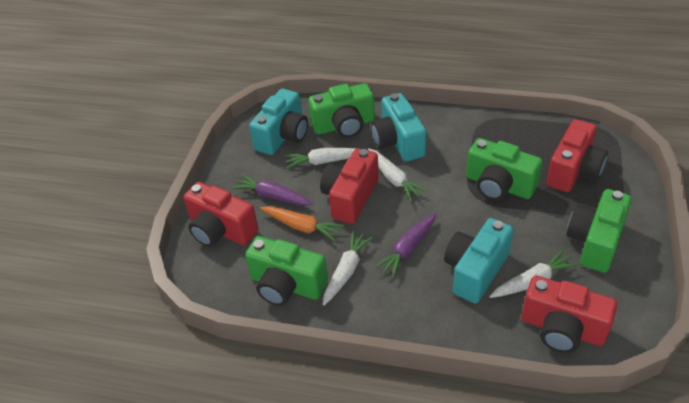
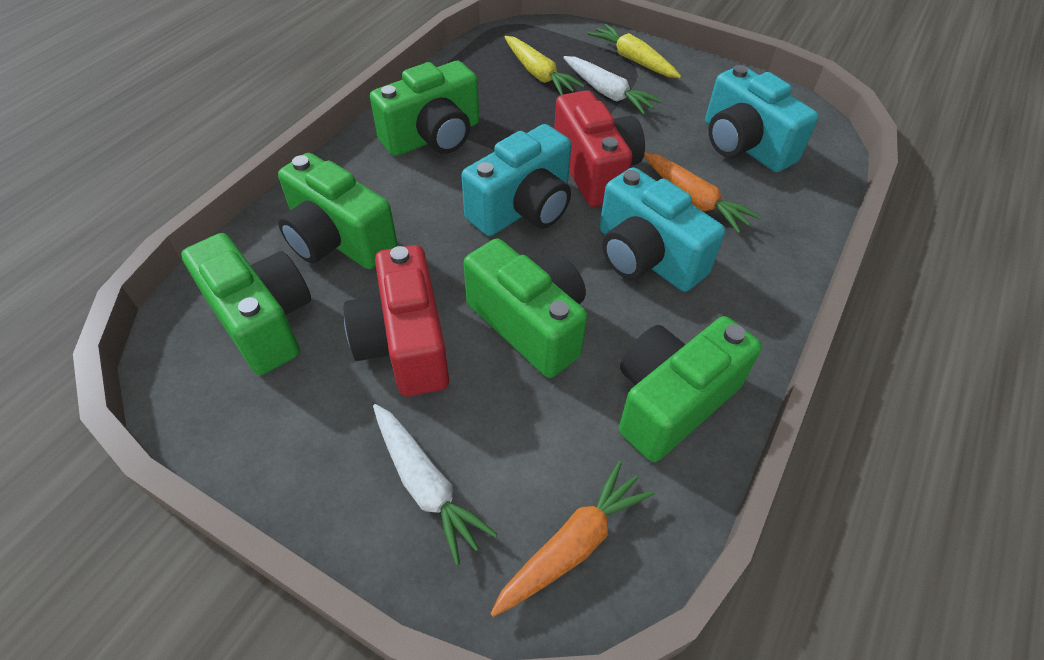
green camera: [245,236,328,306] [308,83,375,138] [466,138,543,200] [566,189,632,273] = 4 -> [181,233,311,375] [278,153,398,269] [370,61,479,156] [464,238,587,378] [619,316,762,462] = 5
orange carrot: [260,206,344,241] = 1 -> [490,461,654,617] [644,152,760,234] = 2
purple carrot: [232,174,313,206] [374,213,436,278] = 2 -> none = 0
red camera: [183,182,258,247] [320,148,379,224] [521,275,617,353] [546,119,608,192] = 4 -> [344,245,449,397] [554,90,645,207] = 2
white carrot: [284,148,356,169] [323,231,373,306] [368,148,428,202] [490,249,579,298] = 4 -> [373,404,498,565] [563,56,663,115] = 2
yellow carrot: none = 0 -> [505,36,585,95] [588,24,681,78] = 2

